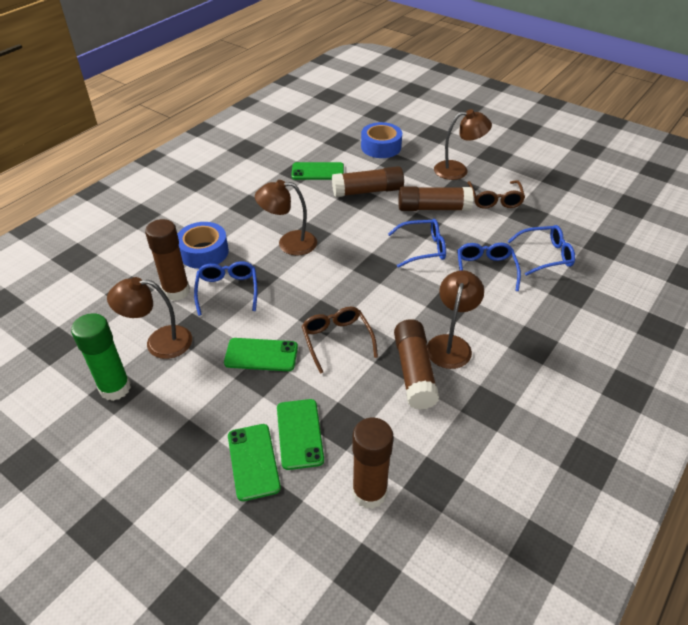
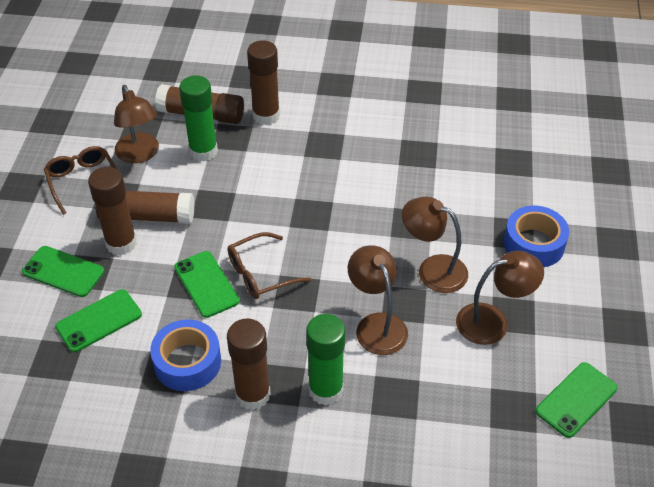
blue glasses: [194,261,258,316] [388,219,446,268] [457,243,521,291] [507,225,575,276] = 4 -> none = 0
green glue stick: [71,313,131,401] = 1 -> [179,75,218,161] [306,314,346,406] = 2

